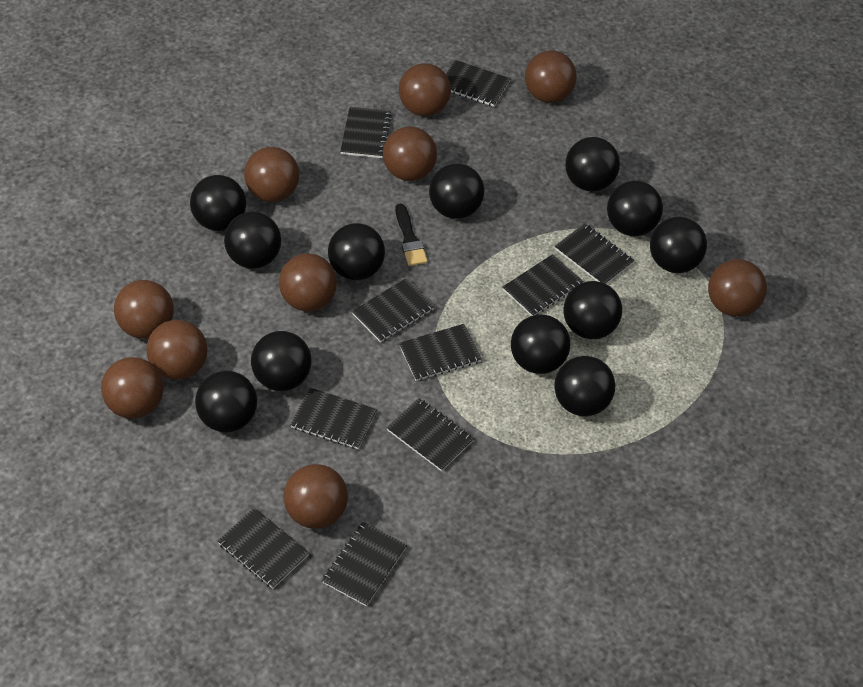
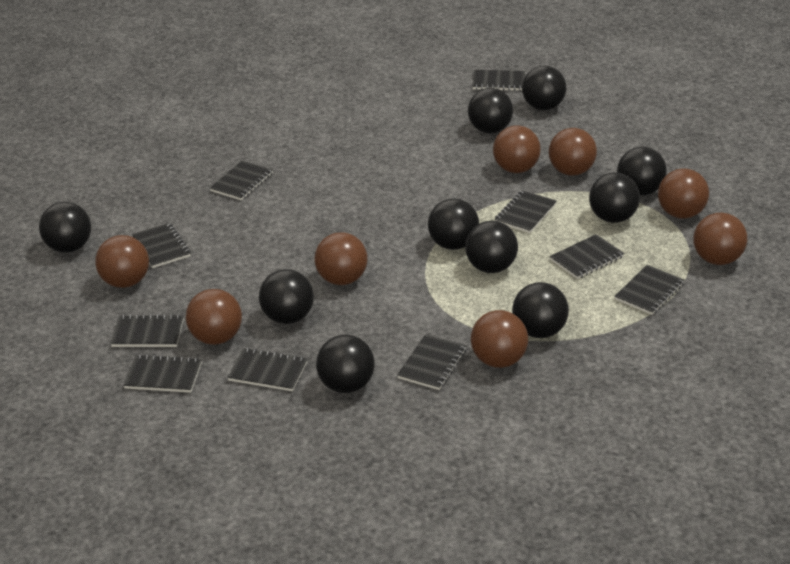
black ball: [190,175,246,231] [195,371,257,432] [224,212,281,269] [251,331,312,391] [328,223,385,280] [429,164,484,219] [511,314,570,374] [554,356,615,416] [563,281,622,339] [565,137,620,192] [607,181,663,236] [650,217,707,273] = 12 -> [39,202,91,253] [259,269,314,324] [316,335,375,393] [428,198,479,250] [465,221,518,273] [468,88,513,133] [512,282,569,338] [522,66,566,110] [589,172,640,223] [617,147,667,196] = 10
black brush: [396,203,428,266] = 1 -> none = 0
brown ball: [101,357,164,419] [114,280,174,339] [146,320,207,380] [244,147,299,202] [279,253,337,311] [284,464,348,529] [383,126,437,181] [399,63,451,116] [525,50,577,103] [708,259,767,317] = 10 -> [95,235,149,288] [186,289,242,345] [315,232,368,285] [471,310,528,368] [493,125,541,173] [549,128,597,176] [658,168,709,219] [693,213,747,265] = 8

